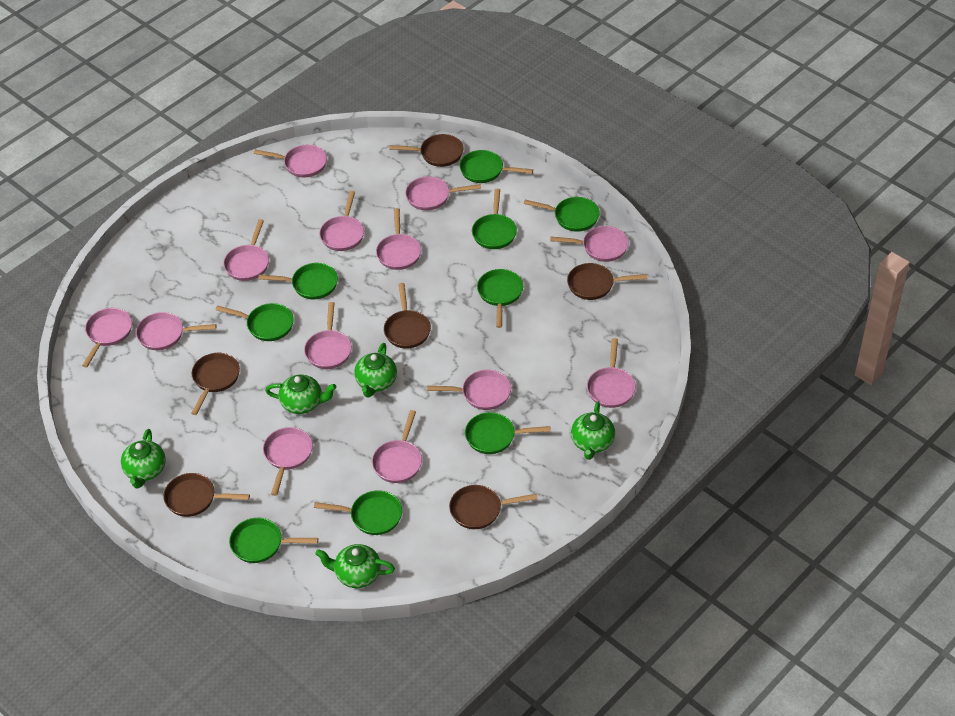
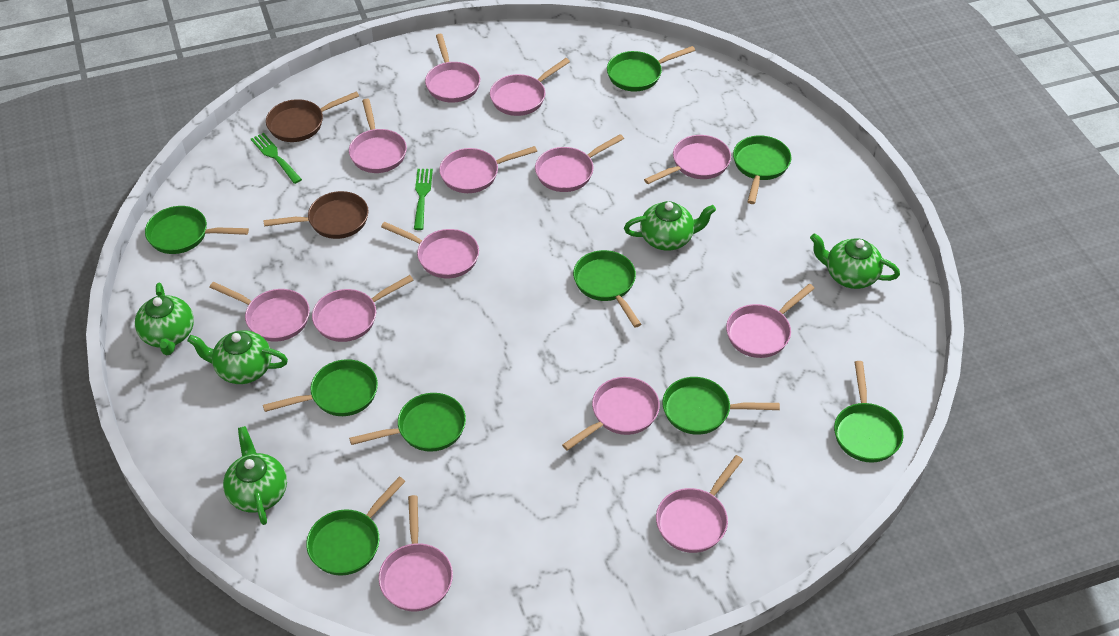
brown pan: [163,473,250,517] [191,353,240,415] [384,283,431,349] [389,134,464,167] [449,485,538,529] [567,263,647,300] = 6 -> [263,191,369,239] [266,91,359,142] = 2
green fork: none = 0 -> [251,133,302,184] [414,169,433,230] = 2

